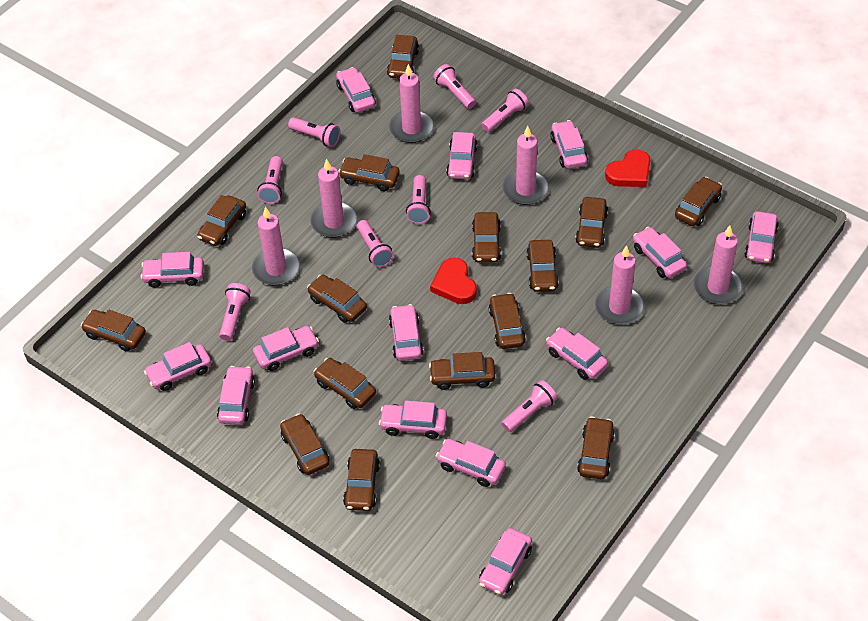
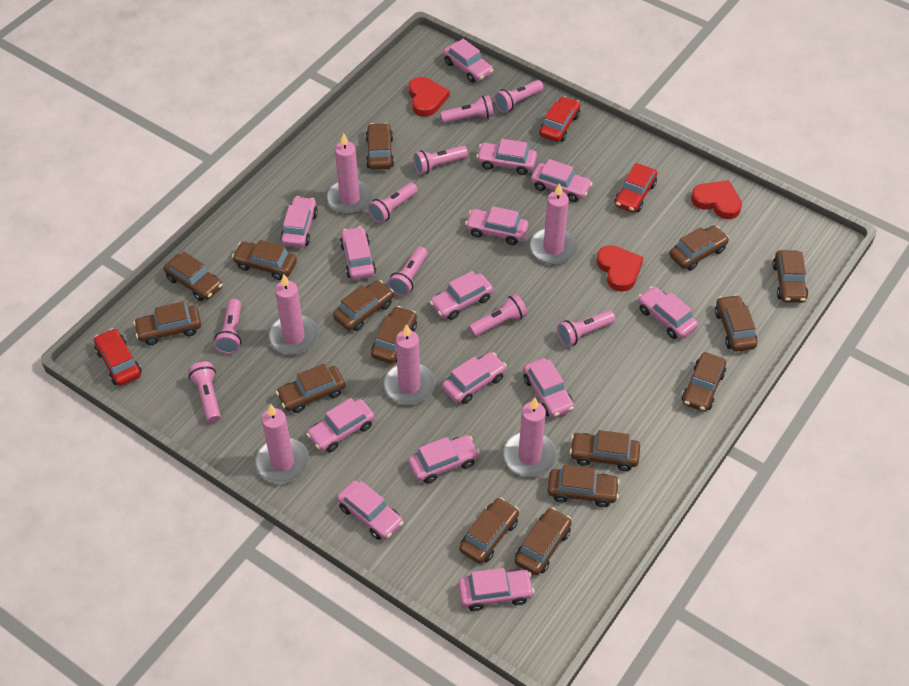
pink flashlight: [219,283,251,341] [258,156,283,204] [288,117,340,147] [356,220,394,268] [406,175,431,224] [433,64,476,109] [481,89,529,132] [502,380,557,432] = 8 -> [188,361,221,423] [214,299,242,354] [368,183,418,223] [388,247,428,296] [413,146,468,175] [440,95,494,123] [468,294,527,337] [494,80,544,113] [557,310,615,347] = 9
red car: none = 0 -> [94,328,142,386] [539,96,580,142] [614,163,657,213] = 3
red heart: [430,258,477,304] [605,149,650,187] = 2 -> [409,77,449,117] [596,245,643,292] [691,180,742,219] = 3

